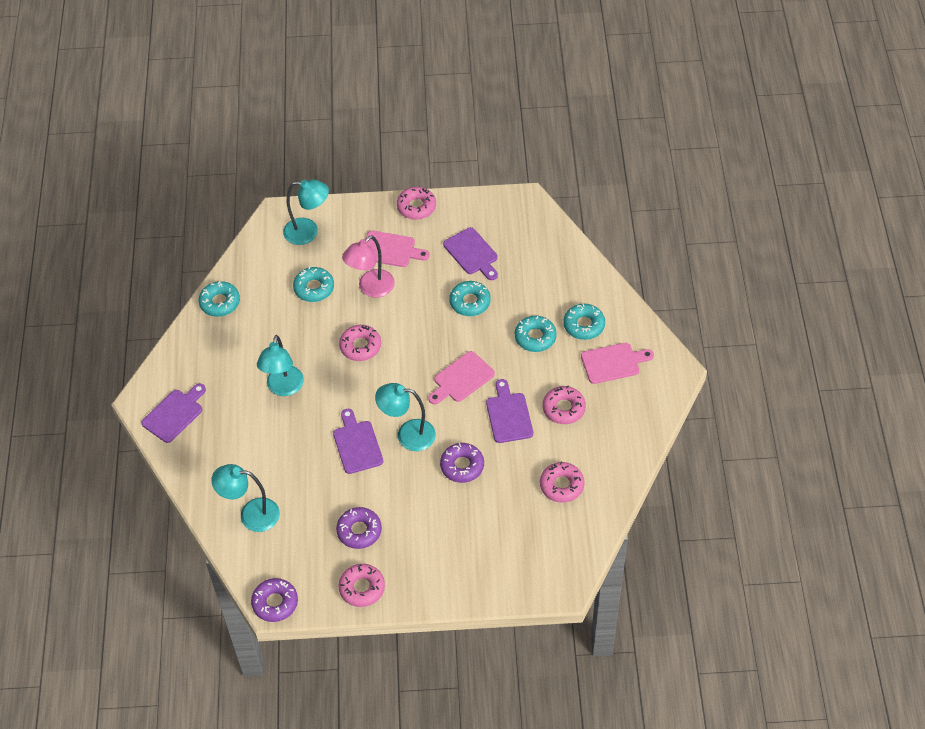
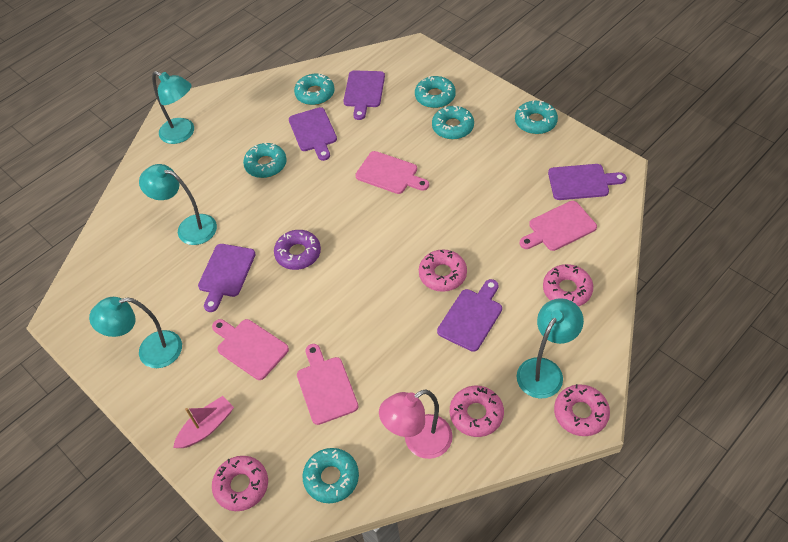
pink boat: none = 0 -> [173,396,234,448] = 1
pink cutting board: [366,231,430,267] [428,351,495,404] [581,343,654,384] = 3 -> [212,319,289,380] [297,344,358,425] [355,151,429,194] [520,201,597,251] = 4
purple cutting board: [141,384,206,443] [333,409,383,474] [443,227,498,280] [486,379,533,443] = 4 -> [198,244,256,312] [289,107,337,161] [343,70,385,120] [437,279,502,352] [548,164,627,200] = 5
purple donut: [251,578,298,622] [336,507,382,549] [440,443,484,483] = 3 -> [274,230,321,270] = 1
turquoise donut: [199,281,240,317] [293,267,334,302] [449,281,491,316] [515,316,557,352] [563,304,605,340] = 5 -> [243,143,287,178] [294,74,335,105] [303,448,359,503] [415,76,456,108] [432,106,474,139] [515,100,558,134] = 6

